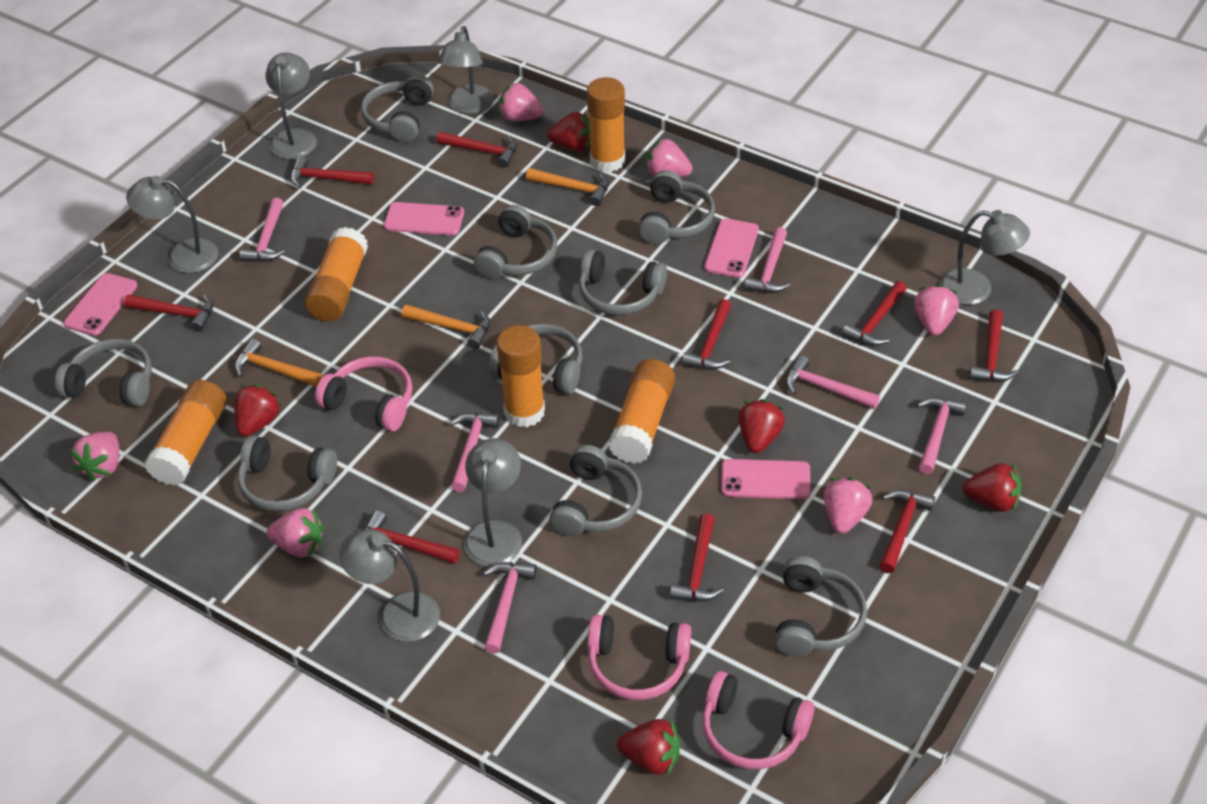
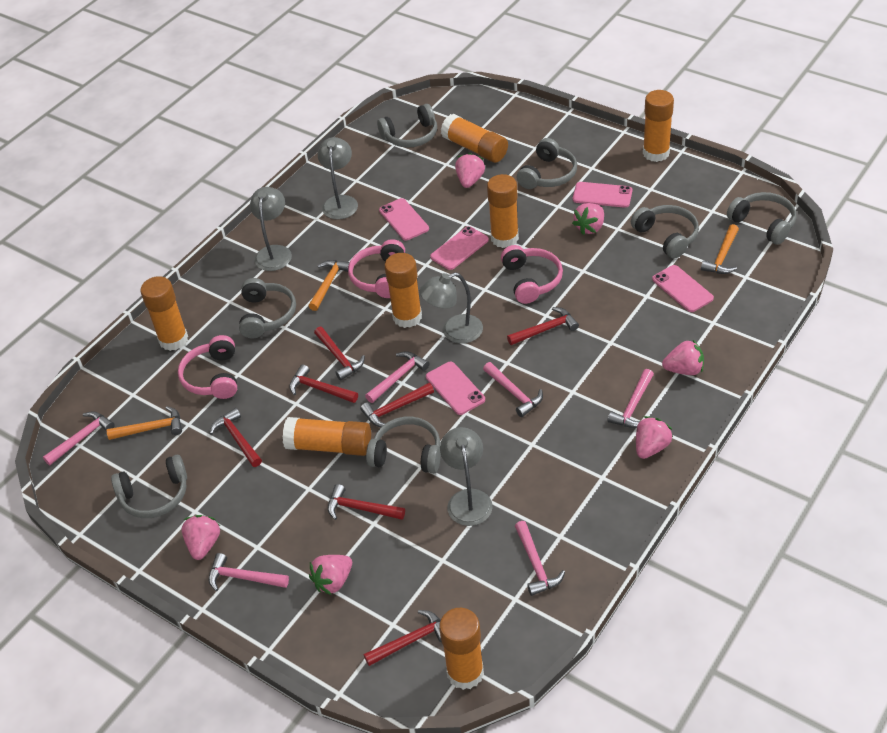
grey headphones: [55,339,152,407] [238,435,337,512] [361,75,434,142] [474,205,557,279] [489,324,582,395] [549,445,642,536] [579,249,667,315] [638,170,715,244] [775,556,867,657] = 9 -> [111,455,187,518] [239,278,296,338] [366,417,441,473] [377,104,437,148] [517,138,577,189] [631,205,699,259] [727,192,796,245] = 7
grey lamp: [126,176,219,273] [266,52,317,159] [339,529,440,642] [438,26,494,114] [464,438,522,567] [939,210,1030,305] = 6 -> [250,187,292,271] [317,137,358,219] [420,272,483,344] [440,427,493,526] = 4
orange glue stick: [145,380,227,486] [305,227,368,322] [497,325,545,427] [587,77,625,172] [608,359,675,464] = 5 -> [141,276,188,351] [283,417,371,456] [384,253,422,328] [439,608,484,690] [441,114,508,163] [487,174,519,248] [643,90,674,162] = 7
pink phone: [63,273,137,336] [384,202,464,235] [704,219,759,278] [721,459,811,499] = 4 -> [379,198,429,241] [426,362,485,415] [430,226,489,270] [573,182,632,208] [652,265,714,312] = 5
red hammer: [124,294,213,332] [290,156,374,189] [366,510,460,564] [437,132,517,168] [670,514,724,602] [682,299,731,370] [842,281,907,346] [879,489,935,573] [969,309,1018,382] = 9 -> [210,408,262,467] [289,364,358,403] [314,327,365,381] [328,484,405,520] [360,383,434,427] [364,610,442,666] [507,307,579,345] = 7
red strawberry: [234,384,282,437] [547,112,590,152] [617,719,680,776] [738,399,785,453] [963,463,1022,512] = 5 -> none = 0

